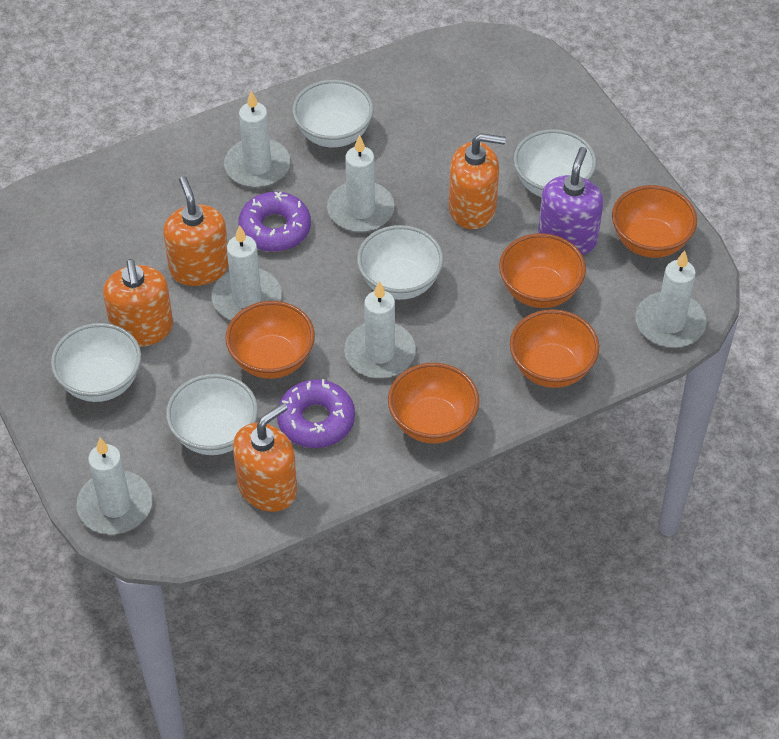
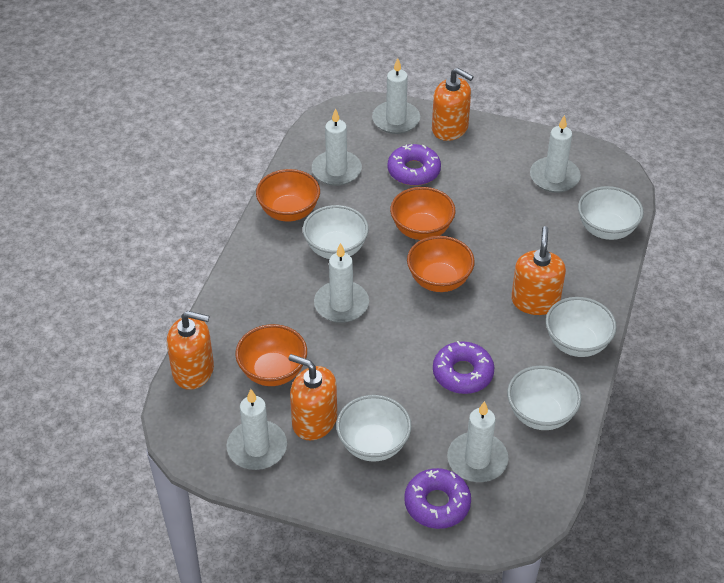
orange bowl: [225,301,315,379] [388,363,479,444] [499,233,586,308] [510,309,599,388] [612,185,697,258] = 5 -> [235,324,307,386] [256,169,320,222] [390,187,455,240] [407,236,475,292] = 4
purple donut: [238,192,311,252] [277,379,355,448] = 2 -> [388,144,441,186] [404,468,471,529] [433,341,495,394] = 3
purple soap dispenser: [538,147,603,255] = 1 -> none = 0

